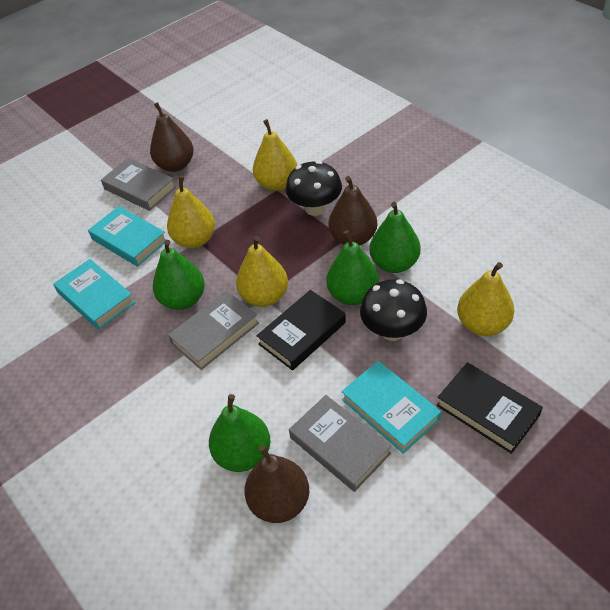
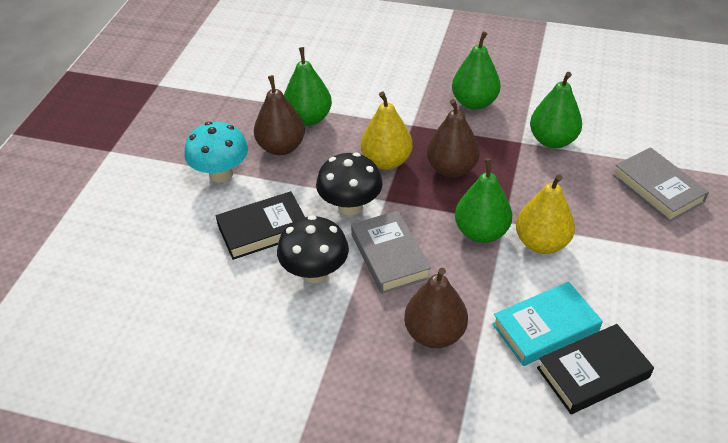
grey book: [101,158,176,211] [168,291,259,370] [289,395,391,492] = 3 -> [351,211,431,294] [613,147,709,222] = 2
turquoise book: [53,259,135,330] [88,206,166,267] [341,361,441,454] = 3 -> [492,282,603,366] = 1
turquoise mushroom: none = 0 -> [184,122,248,182] = 1
yellow pear: [167,175,215,248] [236,236,288,307] [253,119,297,191] [457,262,514,336] = 4 -> [361,91,413,170] [516,174,575,254] = 2

